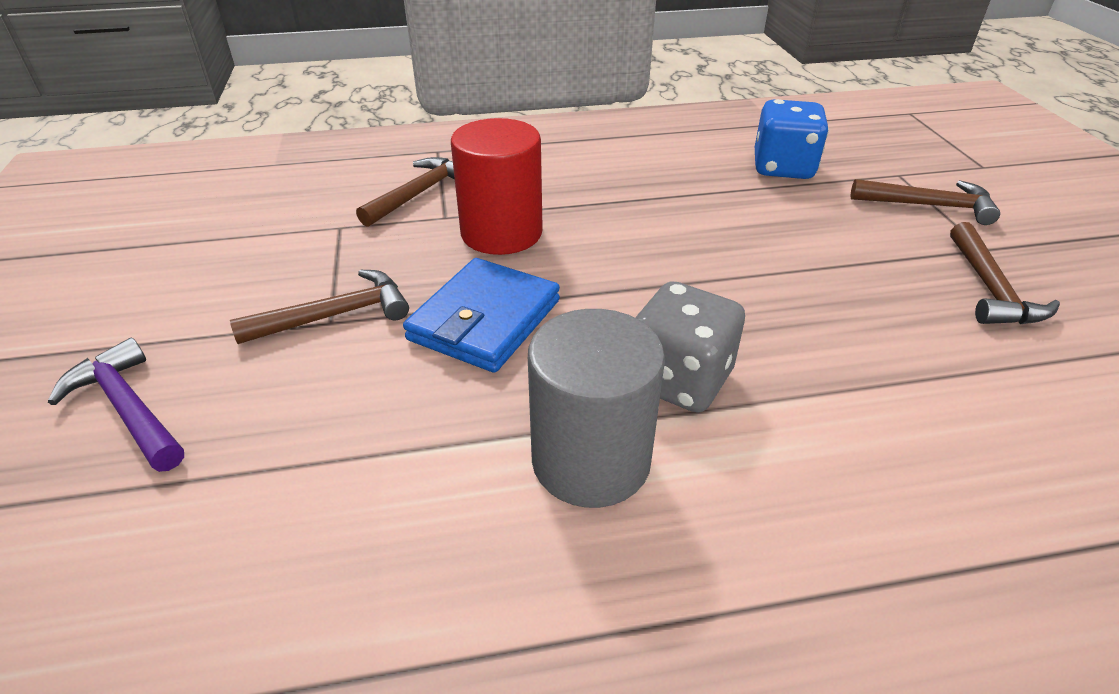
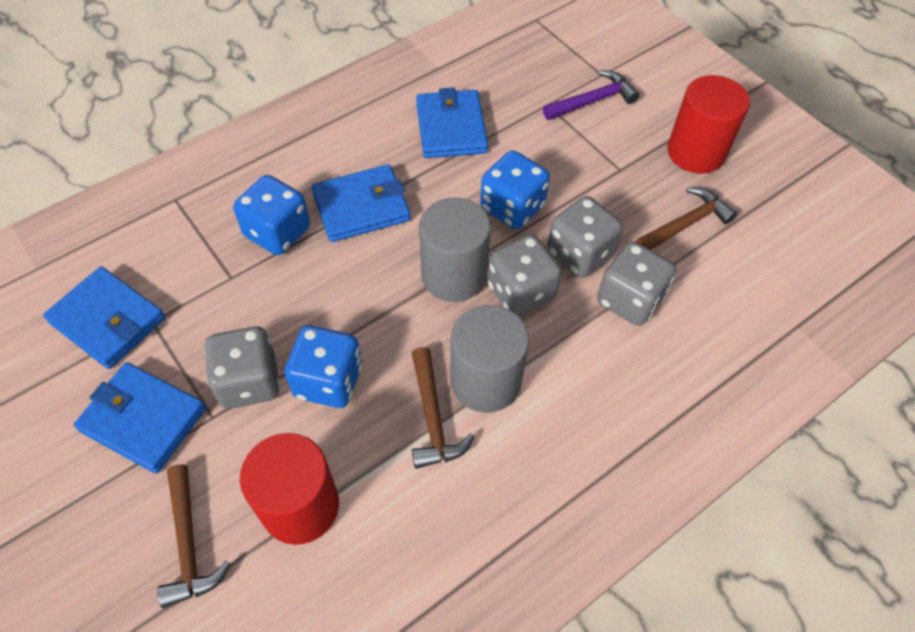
blue dice: [755,99,829,179] = 1 -> [233,175,310,255] [284,325,362,408] [480,150,550,229] = 3
blue wallet: [403,258,560,373] = 1 -> [43,266,165,369] [74,362,206,473] [312,164,410,242] [416,87,488,158] = 4
brown hammer: [230,270,409,344] [356,157,455,227] [850,179,1000,225] [950,222,1060,324] = 4 -> [157,465,231,608] [412,347,475,469] [636,188,737,250] = 3
grey cylinder: [528,309,665,508] = 1 -> [419,198,491,302] [450,305,529,413] = 2
grey dice: [635,282,745,412] = 1 -> [204,326,280,409] [487,234,562,317] [547,196,623,278] [597,242,676,326] = 4
red cylinder: [451,118,543,255] = 1 -> [240,433,339,545] [667,75,750,174] = 2

